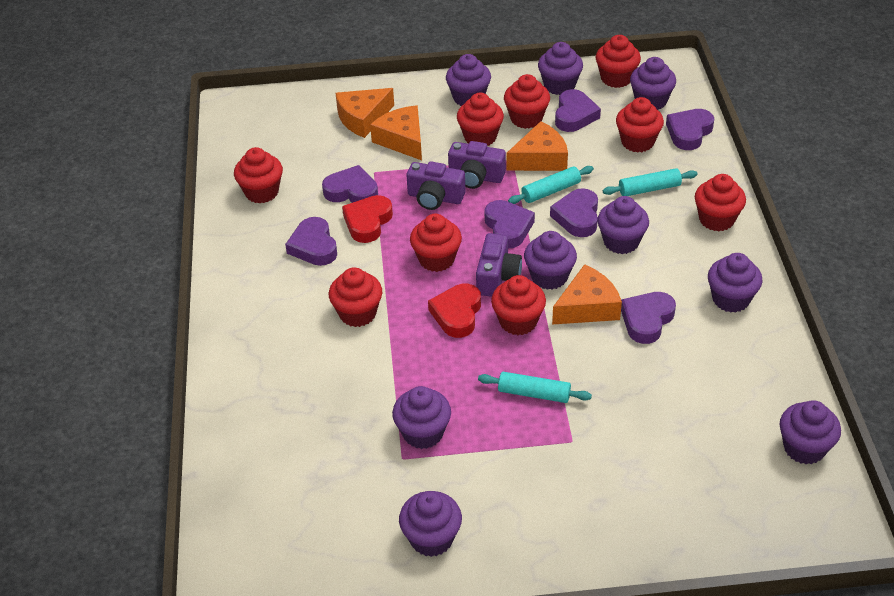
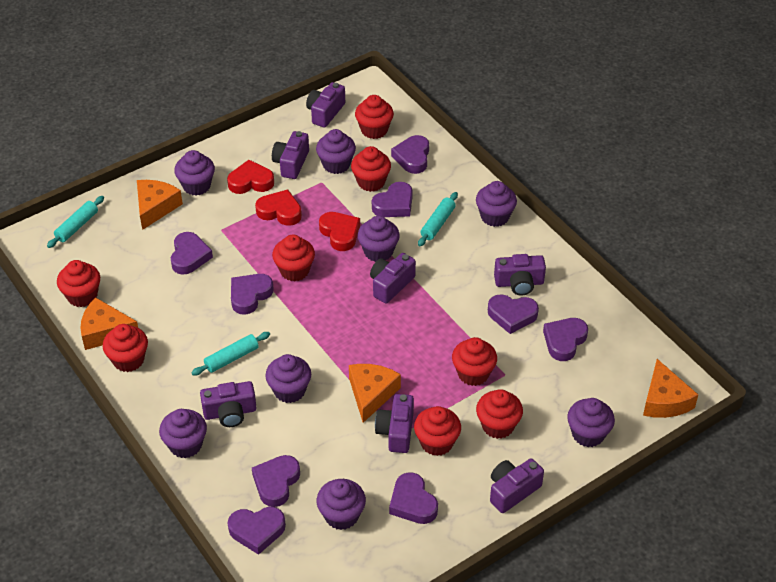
purple camera: [406,161,465,210] [448,141,506,189] [476,233,522,297] = 3 -> [200,381,257,427] [272,131,309,179] [306,82,345,128] [370,253,416,303] [375,394,414,453] [490,458,544,513] [494,254,546,296] = 7
purple cupcake: [392,386,451,449] [399,491,462,557] [446,54,491,106] [524,231,577,290] [538,42,583,95] [597,196,649,254] [630,57,676,110] [708,253,762,313] [779,400,841,464] = 9 -> [159,409,207,458] [174,150,215,196] [265,354,311,403] [316,129,356,174] [317,479,366,530] [357,216,400,262] [476,181,517,227] [567,398,615,447] = 8
purple heart: [285,217,337,266] [322,165,378,203] [485,200,535,249] [550,188,598,237] [555,89,601,132] [621,292,676,344] [666,109,714,150] = 7 -> [171,232,213,275] [228,507,286,555] [231,274,274,315] [252,455,300,507] [372,182,413,217] [389,472,438,524] [391,135,429,174] [488,295,539,334] [543,318,588,361] = 9
red cupcake: [234,147,283,204] [329,267,382,327] [410,214,462,272] [457,93,504,146] [491,275,546,335] [504,74,550,129] [596,35,641,88] [616,97,664,152] [695,174,746,231] = 9 -> [57,260,100,307] [103,324,148,372] [272,235,315,281] [351,146,391,192] [355,95,394,139] [414,406,461,456] [452,337,497,386] [476,389,523,439] = 8
red heart: [342,195,393,243] [428,284,481,338] = 2 -> [227,160,274,194] [255,189,302,226] [319,212,360,251] = 3

